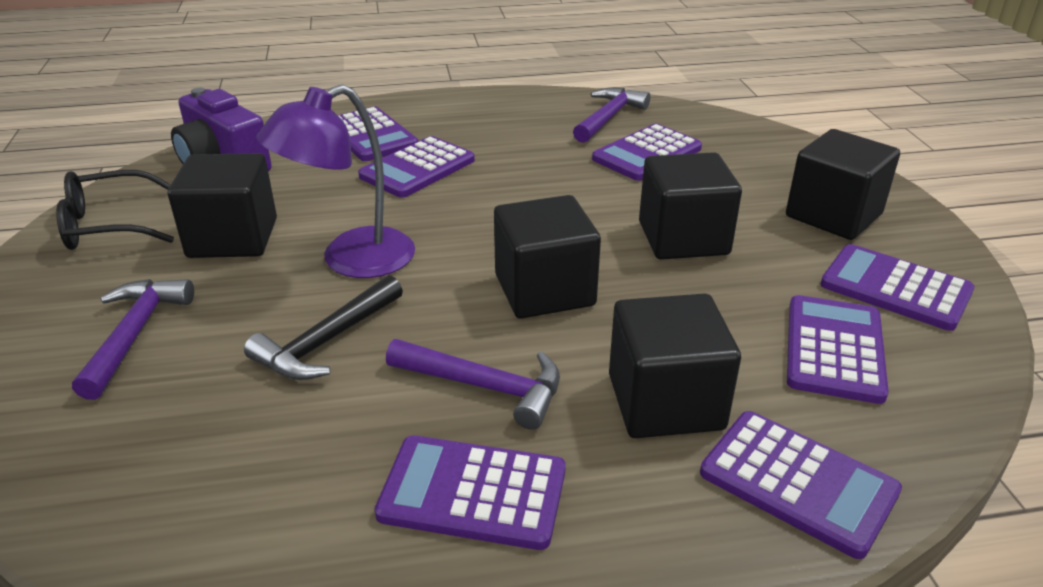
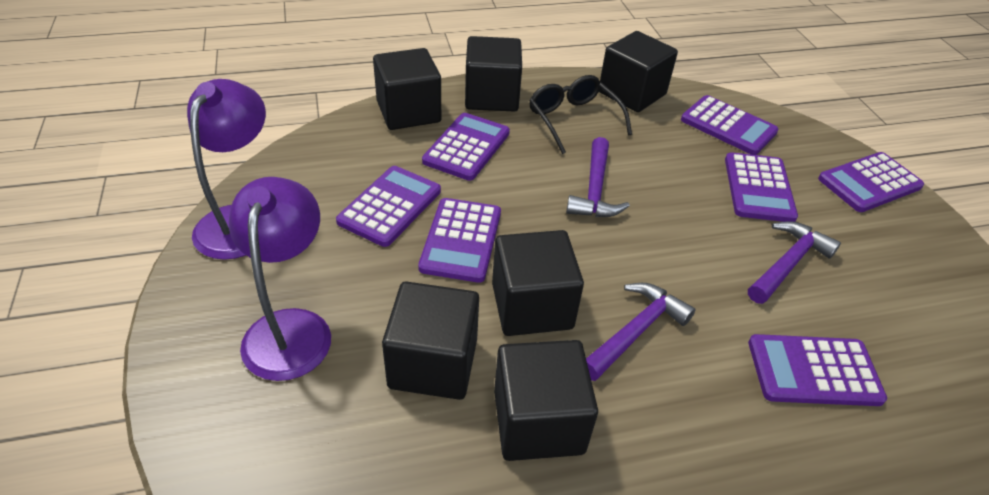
black cube: [168,153,277,258] [494,195,601,319] [609,293,741,438] [639,152,742,260] [786,129,900,240] = 5 -> [373,48,441,130] [382,281,479,400] [465,36,522,112] [492,230,584,336] [494,340,598,461] [599,31,678,112] = 6
black hammer: [244,275,403,380] = 1 -> none = 0
purple camera: [171,88,272,171] = 1 -> none = 0
purple lamp: [256,84,415,278] = 1 -> [187,79,266,260] [229,177,331,381] = 2

